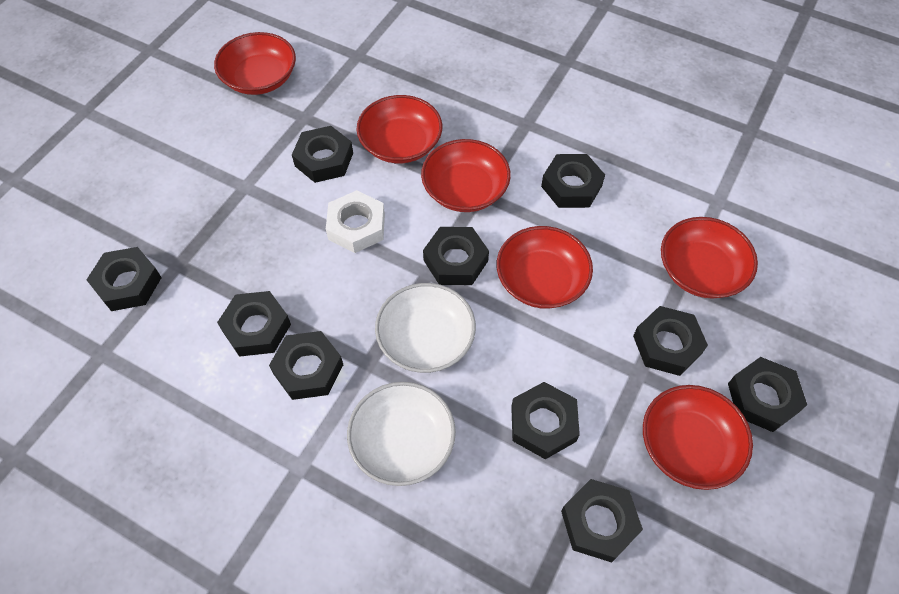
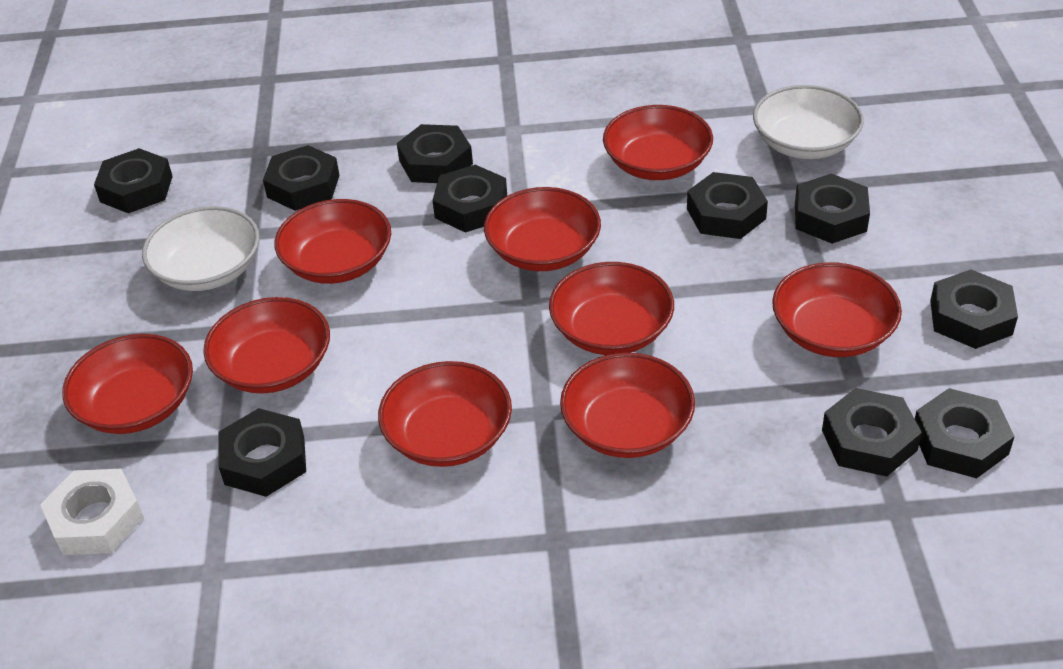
red bowl: [214,32,296,95] [357,95,442,163] [421,139,511,212] [497,226,593,309] [643,385,753,490] [661,217,758,299] = 6 -> [62,334,193,434] [203,297,330,393] [275,199,391,284] [378,361,512,467] [484,187,601,271] [549,262,674,355] [560,353,695,458] [603,105,713,180] [772,262,902,357] = 9

